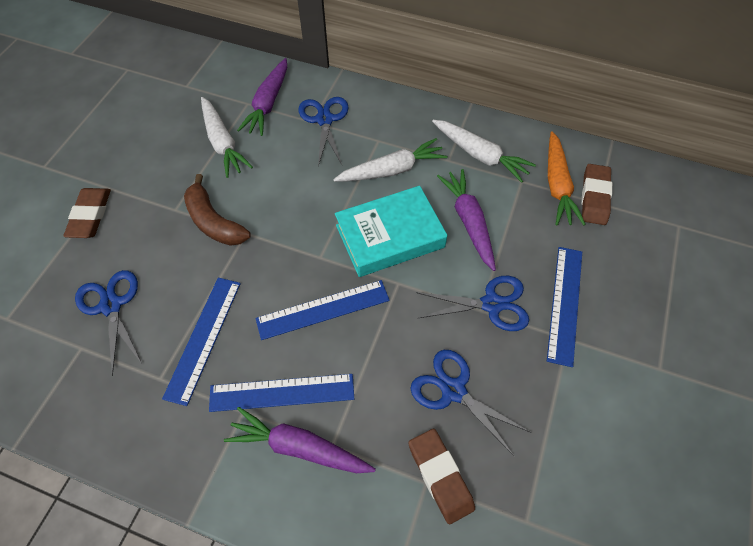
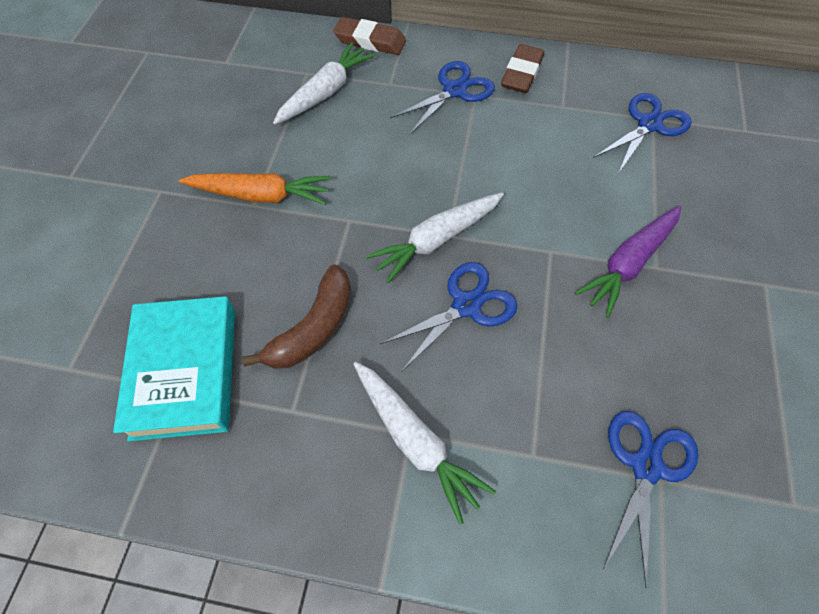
blue ruler: [162,278,241,406] [209,374,354,412] [255,280,390,340] [547,247,582,367] = 4 -> none = 0
brown eraser: [63,188,111,238] [409,429,475,525] [582,164,612,225] = 3 -> [333,17,406,55] [501,44,544,93] = 2
purple carrot: [224,407,376,473] [237,58,287,136] [437,169,496,271] = 3 -> [575,205,682,318] = 1

